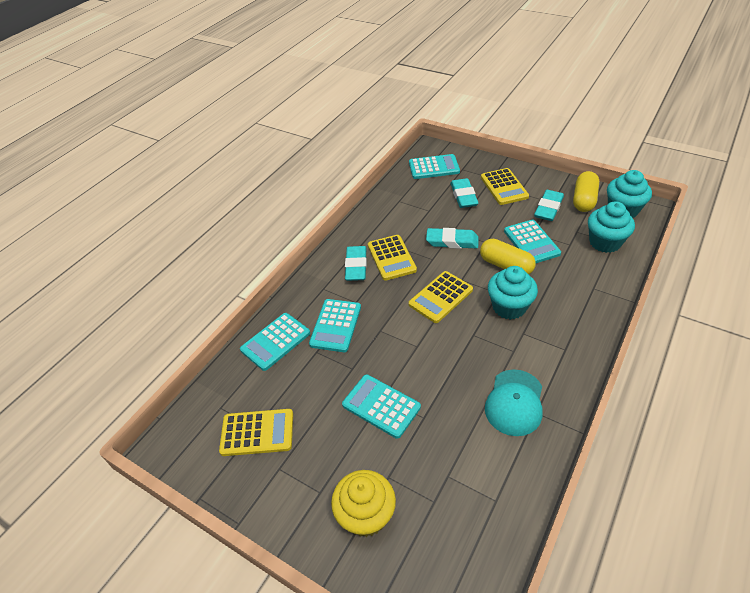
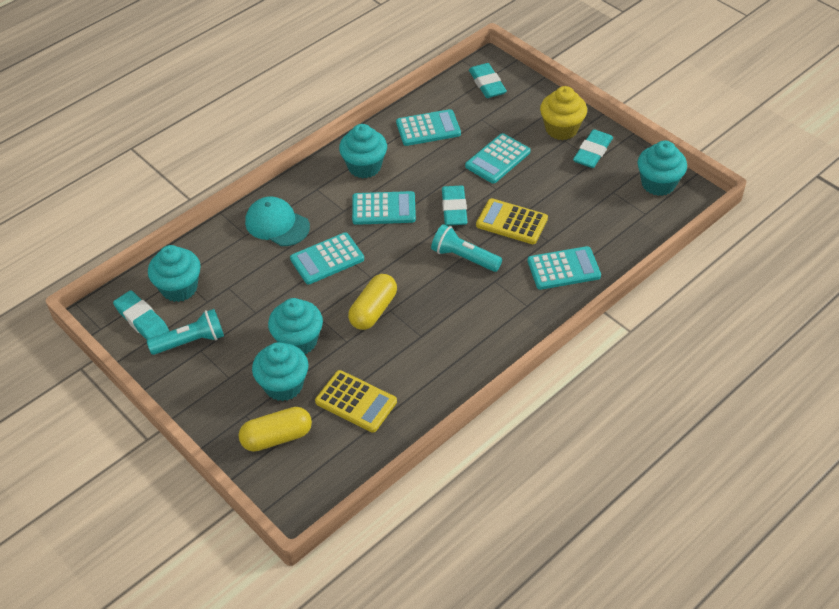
turquoise cupcake: [488,266,538,320] [588,201,635,253] [607,170,652,218] = 3 -> [148,245,201,302] [252,342,308,401] [268,298,323,354] [339,124,387,178] [638,140,687,196] = 5
turquoise flashlight: none = 0 -> [147,309,224,355] [431,224,502,272] = 2
yellow calculator: [219,409,293,456] [368,235,417,281] [409,271,473,323] [481,168,529,205] = 4 -> [315,370,397,433] [476,198,548,244] = 2

